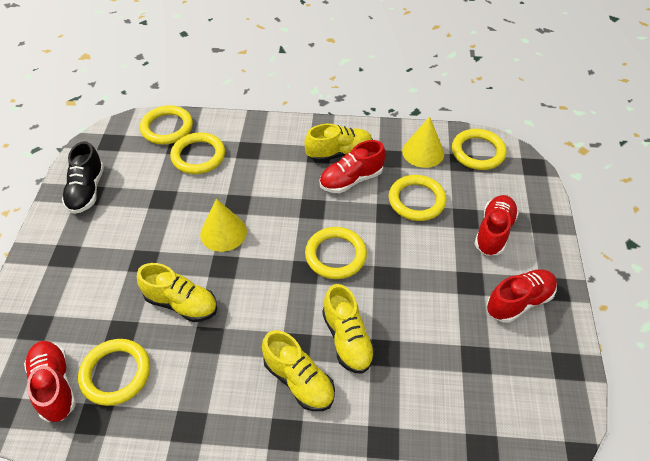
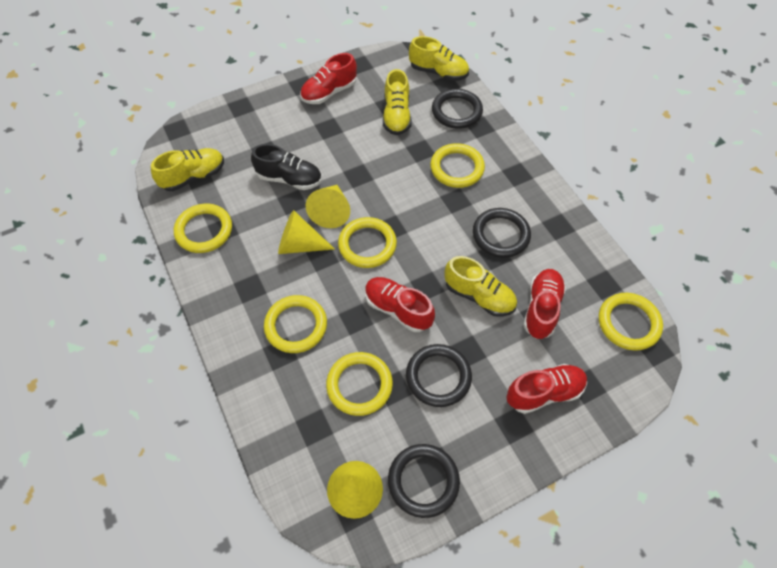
black ring: none = 0 -> [388,444,460,518] [406,344,472,407] [432,89,483,129] [473,208,531,258] = 4
yellow cone: [200,199,247,252] [402,117,444,168] = 2 -> [278,210,335,254] [306,185,350,228] [327,461,383,519] = 3

